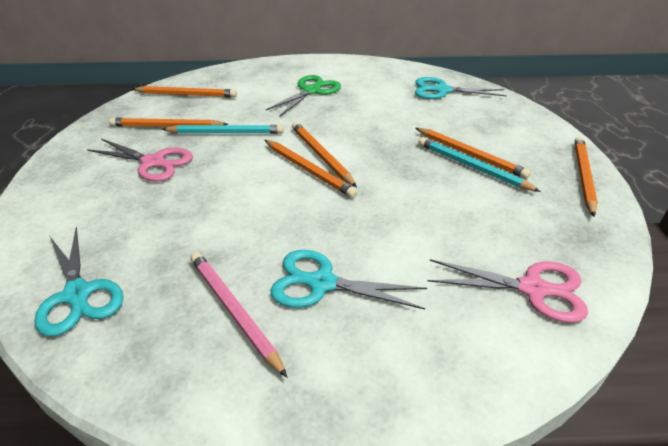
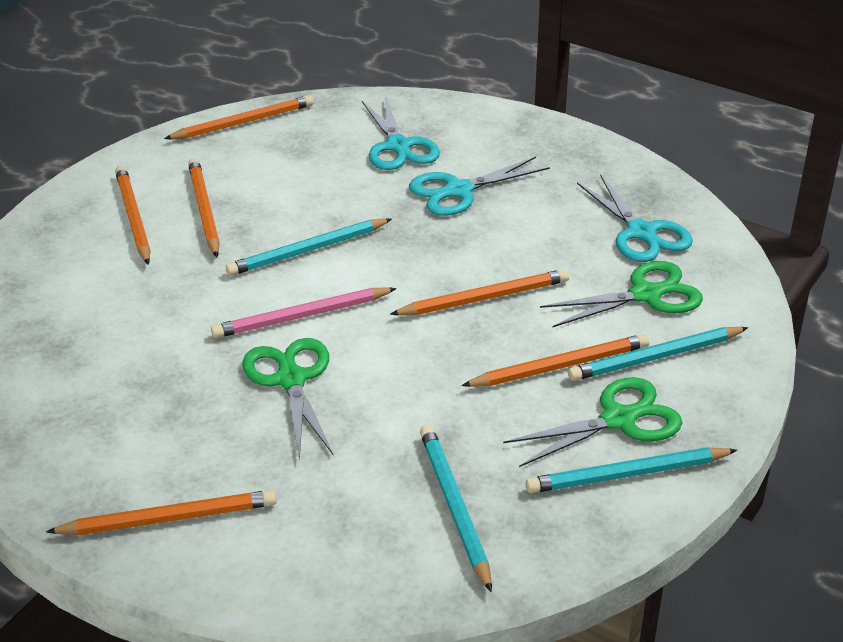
green scissors: [266,75,341,116] = 1 -> [242,338,333,460] [503,377,682,467] [540,261,703,327] = 3
pink scissors: [87,139,193,182] [428,259,588,323] = 2 -> none = 0
turquoise pencil: [162,125,284,134] [419,137,541,192] = 2 -> [226,218,392,276] [420,425,492,593] [526,447,737,493] [568,327,748,381] = 4

